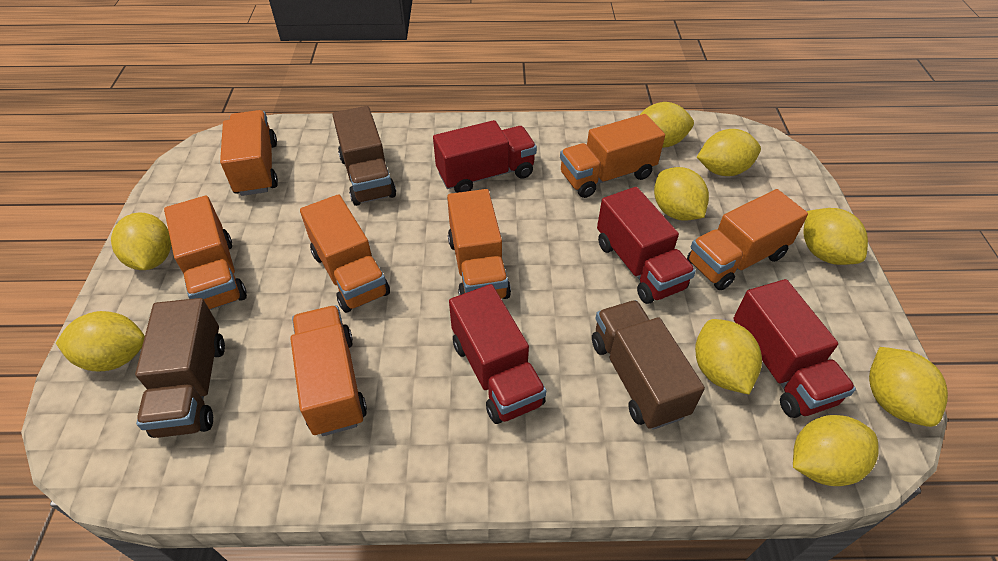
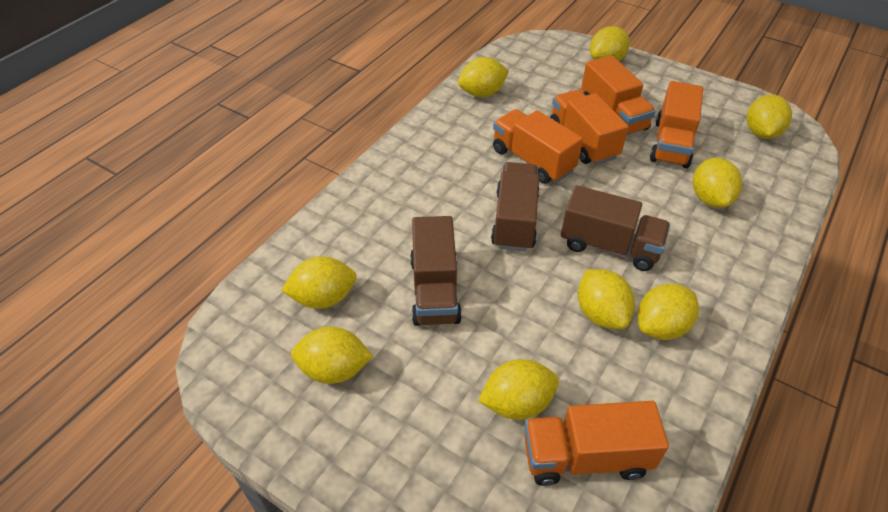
orange truck: [164,196,247,310] [220,110,278,196] [290,305,367,436] [300,194,390,313] [447,189,511,299] [560,114,665,198] [687,189,808,290] = 7 -> [493,109,583,184] [524,401,669,486] [550,90,629,165] [581,55,656,135] [650,81,703,168] = 5
red truck: [433,120,537,193] [449,284,546,424] [597,187,696,304] [733,279,856,418] = 4 -> none = 0

